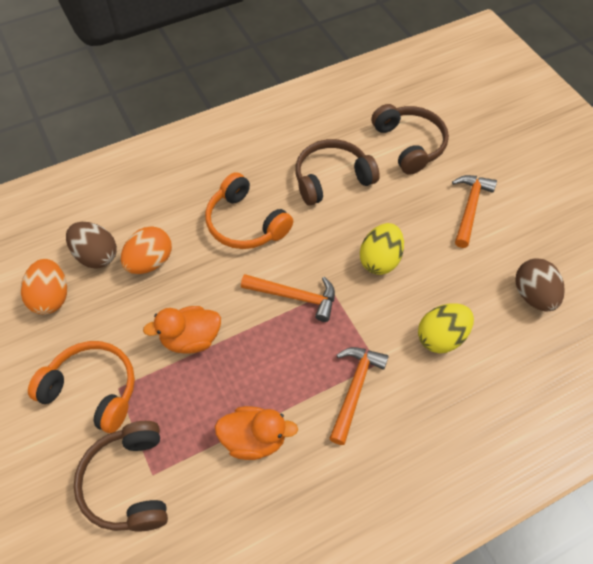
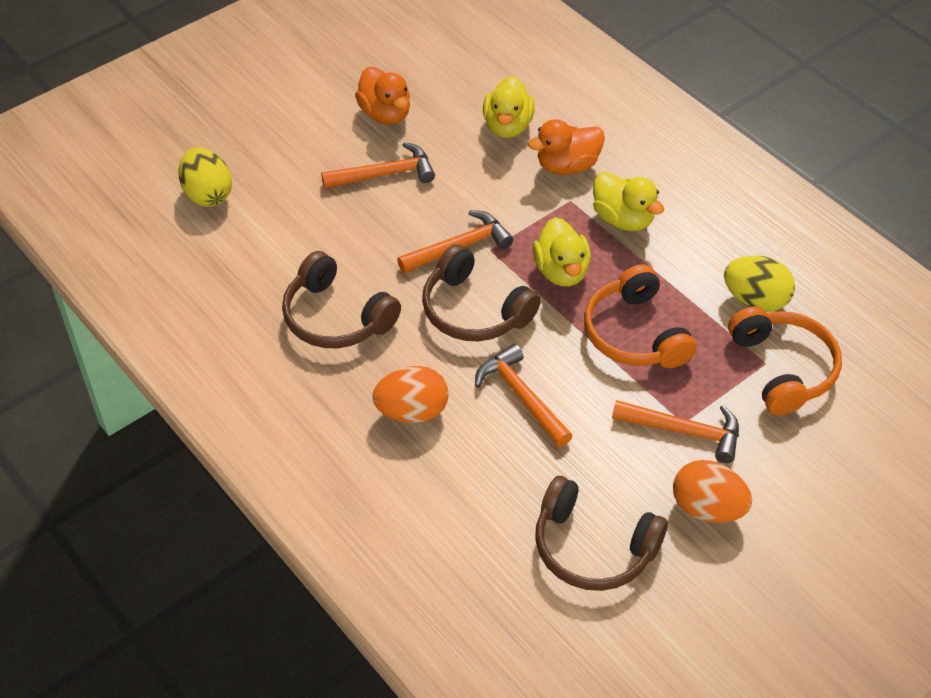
brown egg: [66,222,117,269] [515,258,565,312] = 2 -> none = 0
orange hammer: [241,274,335,322] [329,347,389,445] [452,175,497,248] = 3 -> [321,142,435,189] [397,210,513,273] [475,344,572,447] [612,400,739,463] = 4
yellow duck: none = 0 -> [483,76,535,138] [533,217,591,286] [593,172,664,231] = 3

